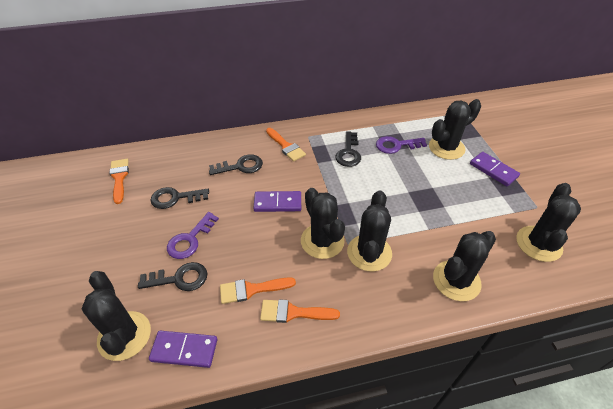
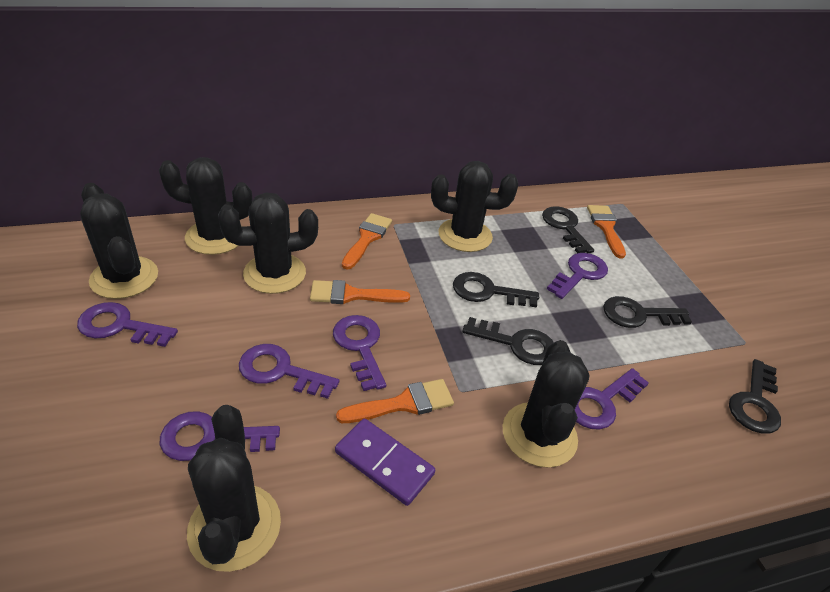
black key: [138,262,207,291] [150,187,209,209] [209,155,263,175] [336,131,361,167] = 4 -> [453,272,539,308] [462,317,554,365] [542,206,594,253] [603,296,692,328] [729,359,781,434] = 5
purple domino: [149,331,217,368] [253,191,301,212] [470,152,520,186] = 3 -> [335,418,435,506] = 1
purple key: [167,212,219,259] [376,136,427,154] = 2 -> [77,302,178,347] [160,411,280,461] [239,344,339,399] [333,315,386,391] [547,253,608,299] [575,368,649,430] = 6

